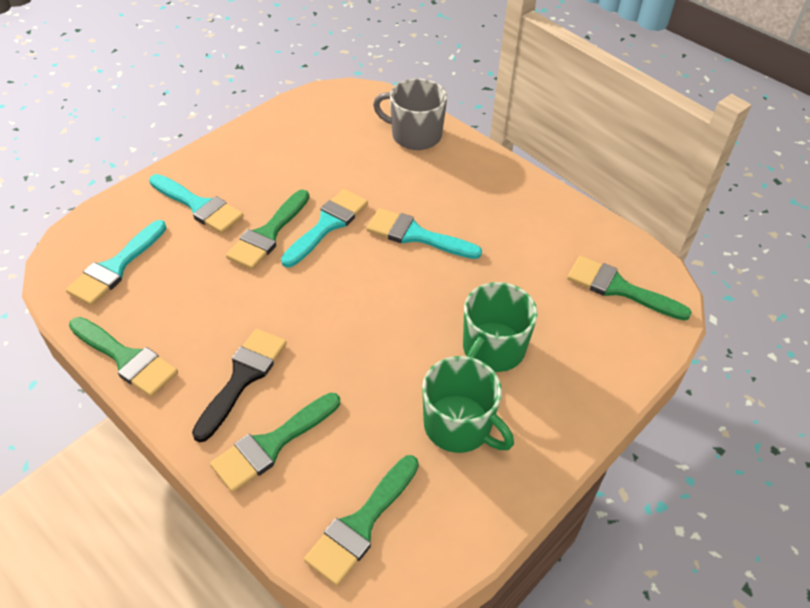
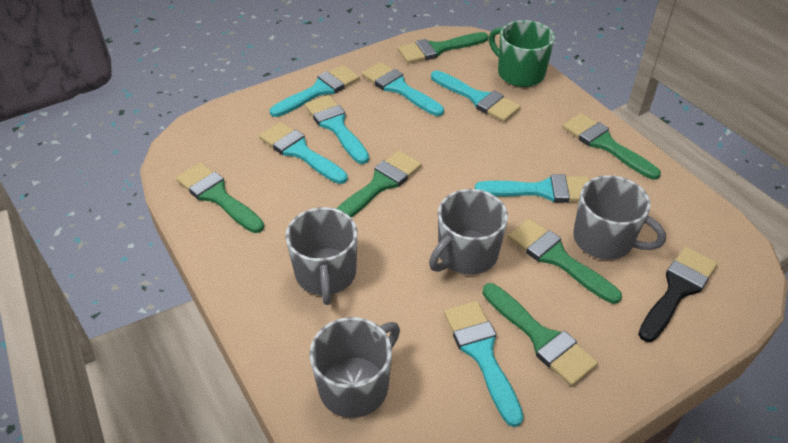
green brush: [69,317,178,397] [210,393,340,492] [226,190,309,270] [304,455,419,586] [567,256,692,321] = 5 -> [176,162,264,233] [336,150,422,218] [398,32,488,64] [482,283,598,386] [508,219,622,304] [562,113,661,180] = 6
green mug: [422,356,514,453] [463,282,538,372] = 2 -> [489,20,555,87] = 1
grey mug: [373,78,447,150] = 1 -> [285,207,358,305] [309,317,400,418] [429,189,508,275] [573,175,666,260] = 4
turquoise brush: [66,220,167,306] [149,174,244,234] [281,189,368,268] [366,208,482,259] = 4 -> [259,122,348,184] [270,65,360,117] [305,95,369,164] [362,62,444,116] [431,70,521,122] [444,301,524,427] [475,174,589,203] = 7

